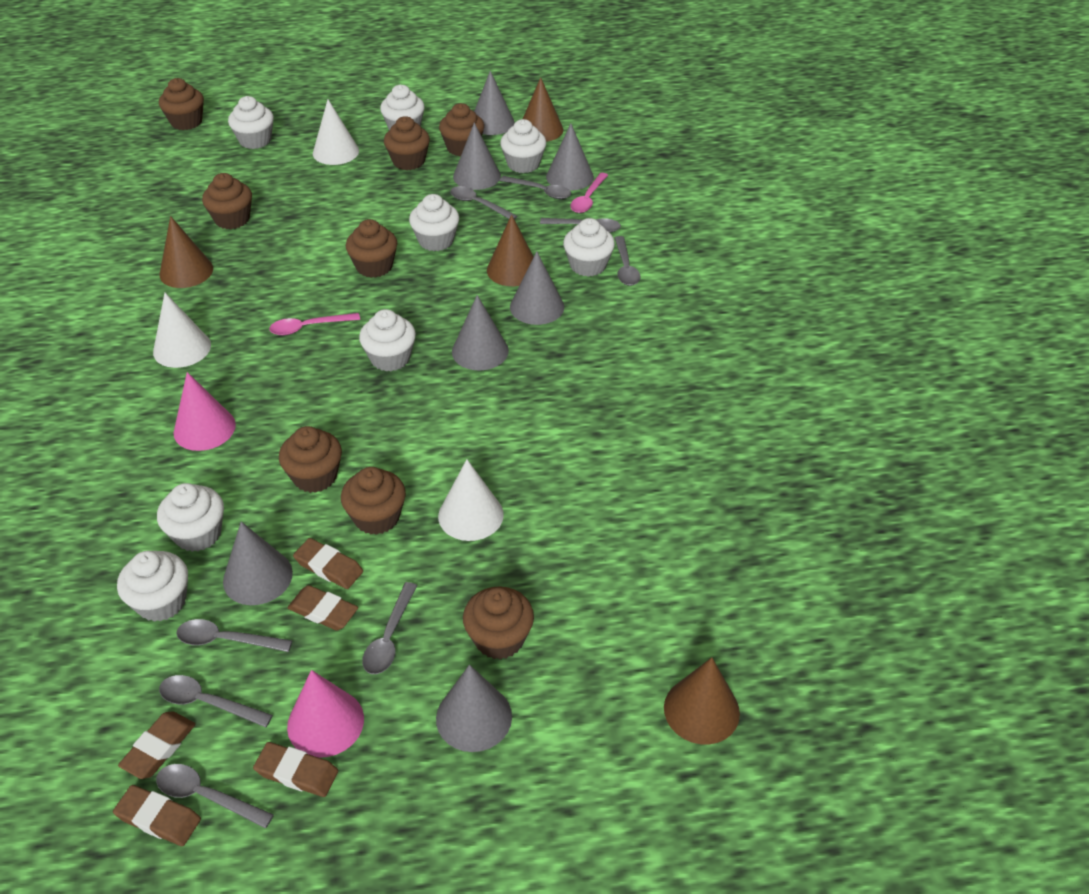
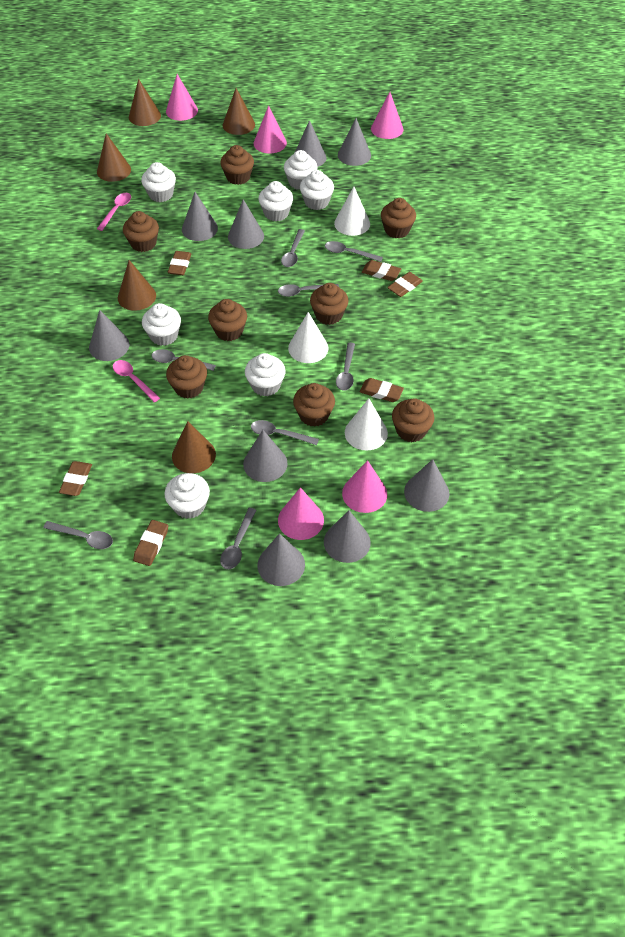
brown cone: [160,216,213,288] [487,214,534,286] [523,77,563,142] [664,657,740,744] = 4 -> [97,133,131,182] [118,260,156,311] [129,79,161,126] [172,421,216,473] [223,88,255,135] = 5
brown eraser: [113,785,201,846] [118,711,196,779] [253,742,338,797] [287,585,358,631] [293,538,363,589] = 5 -> [59,461,92,496] [133,520,168,566] [168,251,192,275] [360,378,404,402] [362,260,401,281] [387,272,423,297] = 6
grey cone: [223,522,293,605] [436,665,512,752] [452,295,509,370] [453,123,501,190] [474,71,515,135] [510,251,564,325] [546,124,594,191] = 7 -> [89,310,129,361] [182,192,218,241] [228,199,264,249] [243,430,288,482] [257,533,305,586] [295,120,326,167] [324,510,371,563] [338,118,371,166] [404,459,449,512] = 9
pink cone: [174,372,236,451] [287,670,364,758] = 2 -> [166,74,198,121] [254,106,287,154] [278,487,324,540] [342,460,387,513] [371,92,404,139] = 5
white cupcake: [117,551,188,622] [157,483,224,552] [228,96,274,149] [359,309,416,371] [380,85,425,130] [409,194,459,251] [500,119,546,173] [563,218,615,277] = 8 -> [141,162,176,202] [142,303,181,346] [164,473,210,519] [245,353,286,396] [258,181,293,221] [284,150,318,190] [300,170,334,210] = 7

